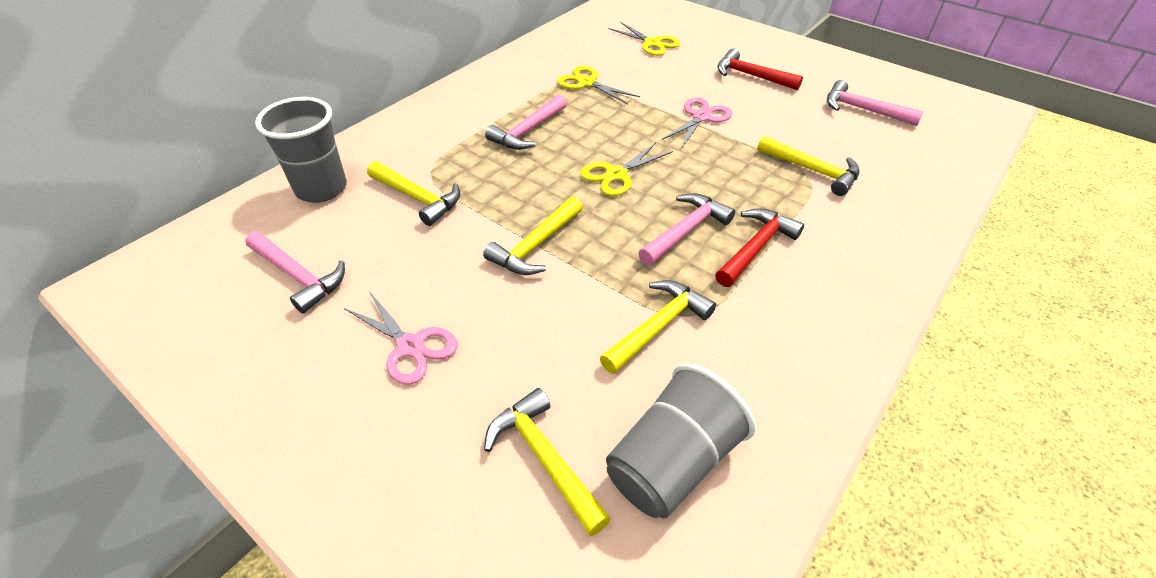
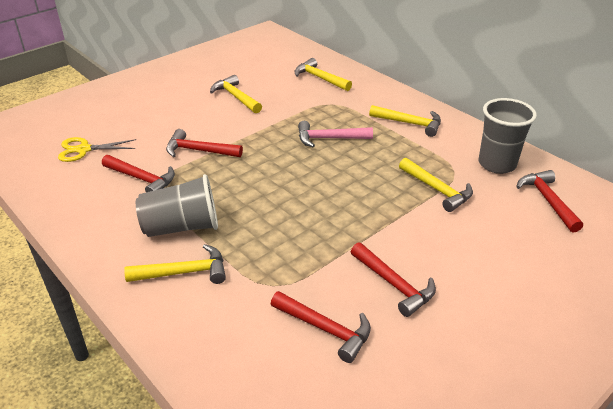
pink hammer: [245,231,345,313] [485,95,567,150] [638,193,735,266] [827,80,924,126] = 4 -> [298,121,373,147] = 1
pink scissors: [344,291,458,385] [662,97,732,149] = 2 -> none = 0
red hammer: [715,208,804,287] [717,48,803,90] = 2 -> [102,155,175,192] [166,129,243,157] [271,291,371,363] [351,242,436,317] [516,170,583,232] = 5
yellow scissors: [557,66,640,104] [580,143,673,196] [608,22,681,56] = 3 -> [58,137,136,162] = 1

